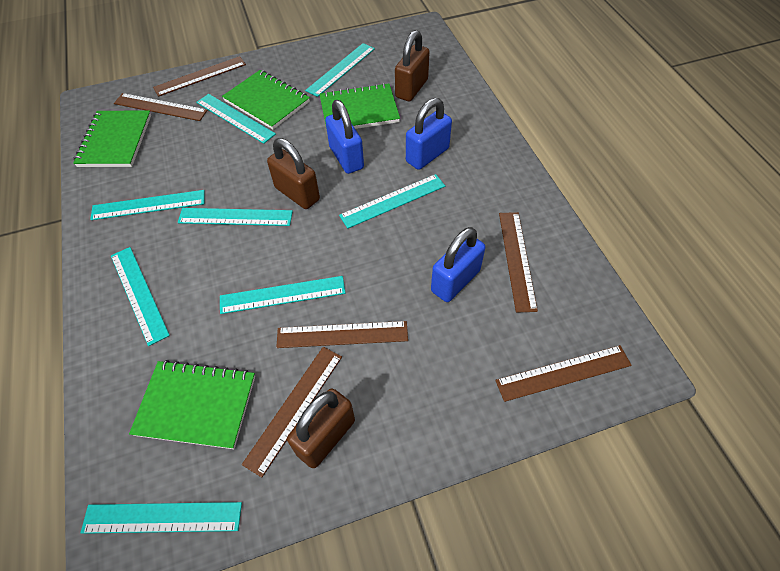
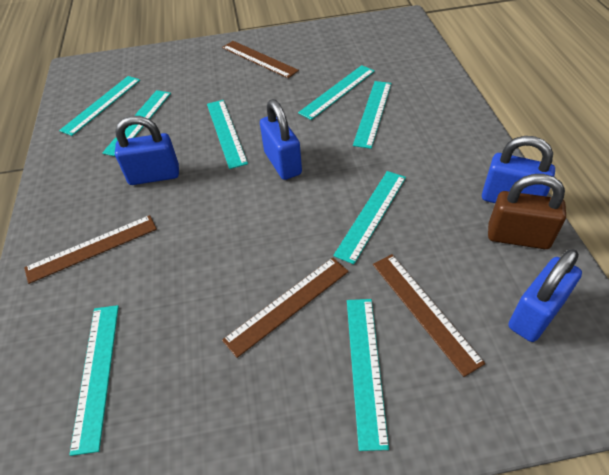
blue padlock: [325,100,364,174] [406,98,452,170] [431,227,485,302] = 3 -> [115,116,179,185] [260,99,302,180] [482,136,555,203] [508,249,582,342] = 4
brown padlock: [267,138,320,209] [287,388,355,468] [395,30,430,101] = 3 -> [488,174,566,249] = 1
brown ruler: [114,93,208,121] [153,56,246,97] [242,347,342,478] [276,321,408,348] [495,345,632,402] [499,212,538,313] = 6 -> [24,215,157,284] [222,41,299,78] [222,258,349,358] [373,254,485,377] = 4
green notebook: [73,111,151,167] [129,360,255,449] [222,70,310,130] [320,83,400,129] = 4 -> none = 0

